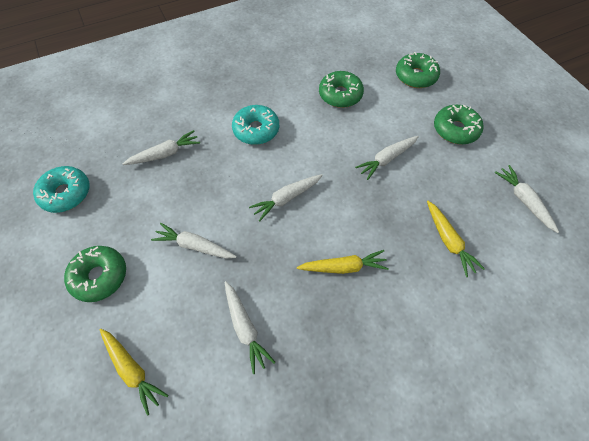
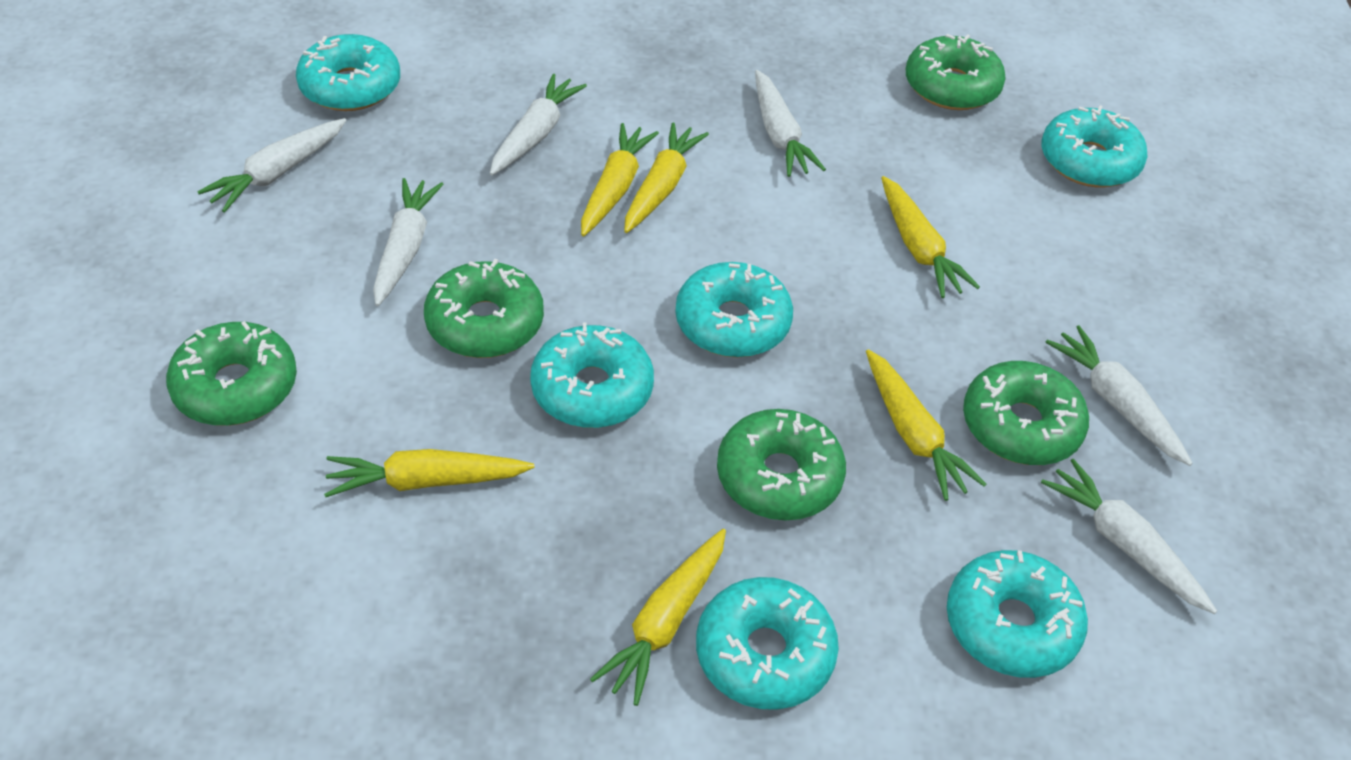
green donut: [64,246,126,302] [319,71,364,108] [396,52,440,88] [434,105,483,145] = 4 -> [166,321,297,426] [424,259,544,358] [717,409,846,520] [906,34,1006,110] [963,361,1089,465] = 5
turquoise donut: [33,166,90,213] [232,105,279,145] = 2 -> [296,34,400,111] [530,323,654,428] [675,262,793,358] [696,577,839,710] [947,550,1088,678] [1042,105,1147,187] = 6
yellow carrot: [100,329,169,416] [297,250,389,274] [427,201,485,277] = 3 -> [324,449,534,497] [581,123,659,237] [590,529,726,706] [624,122,709,233] [866,349,987,501] [881,176,980,298] = 6

